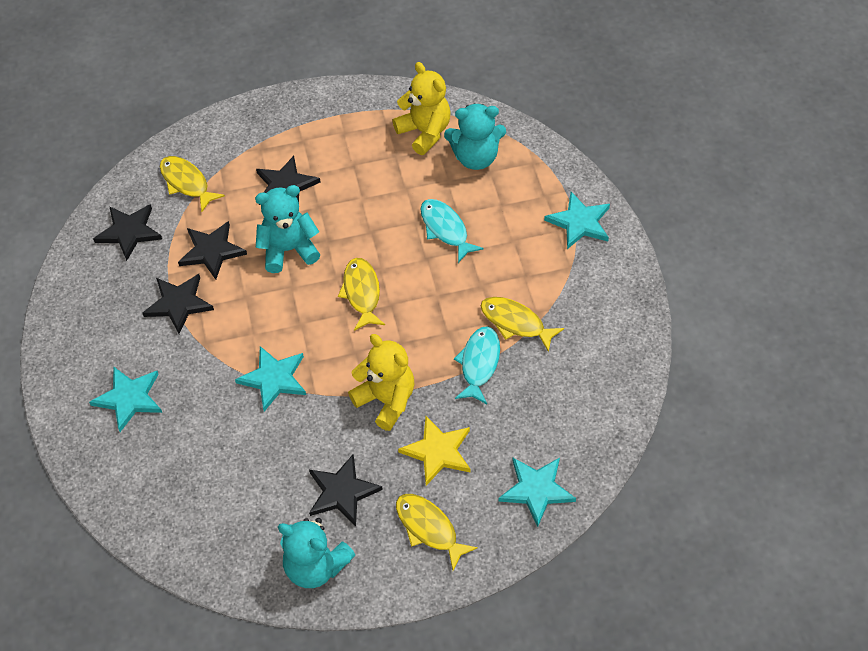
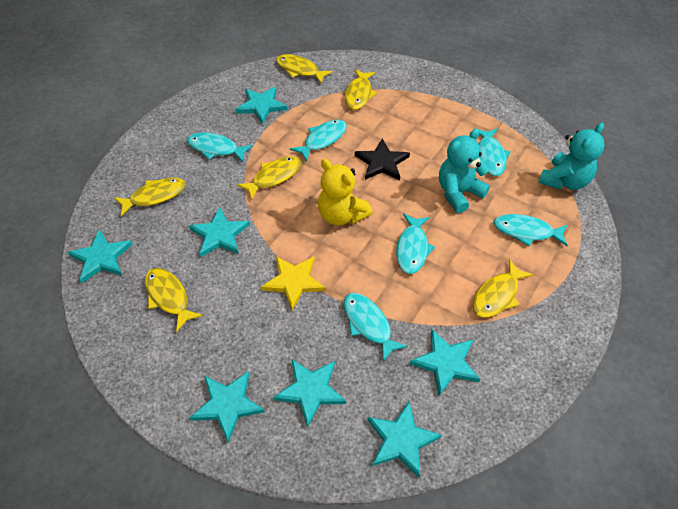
black star: [93,204,162,261] [142,274,214,334] [178,221,247,280] [256,156,320,205] [309,455,383,526] = 5 -> [355,139,410,180] = 1
turquoise fish: [421,199,484,263] [454,326,500,404] = 2 -> [187,132,253,162] [290,120,347,161] [343,293,408,362] [396,213,435,274] [479,129,510,176] [494,214,568,246] = 6
turquoise star: [89,367,162,432] [235,346,306,411] [498,458,576,527] [544,192,610,249] = 4 -> [68,229,133,283] [189,207,250,257] [190,371,265,442] [235,87,288,124] [273,359,346,428] [367,401,442,477] [410,329,480,396] = 7
turquoise teddy bear: [255,185,320,273] [278,518,355,588] [444,103,506,170] = 3 -> [439,129,490,213] [538,123,604,190] = 2
yellow fish: [160,156,225,212] [338,258,385,331] [396,494,478,570] [481,297,564,352] = 4 -> [114,178,186,216] [145,268,203,332] [237,156,301,200] [276,54,333,83] [345,69,377,110] [472,259,533,318] = 6
yellow teddy bear: [348,334,414,431] [393,62,451,155] = 2 -> [318,159,373,225] = 1

